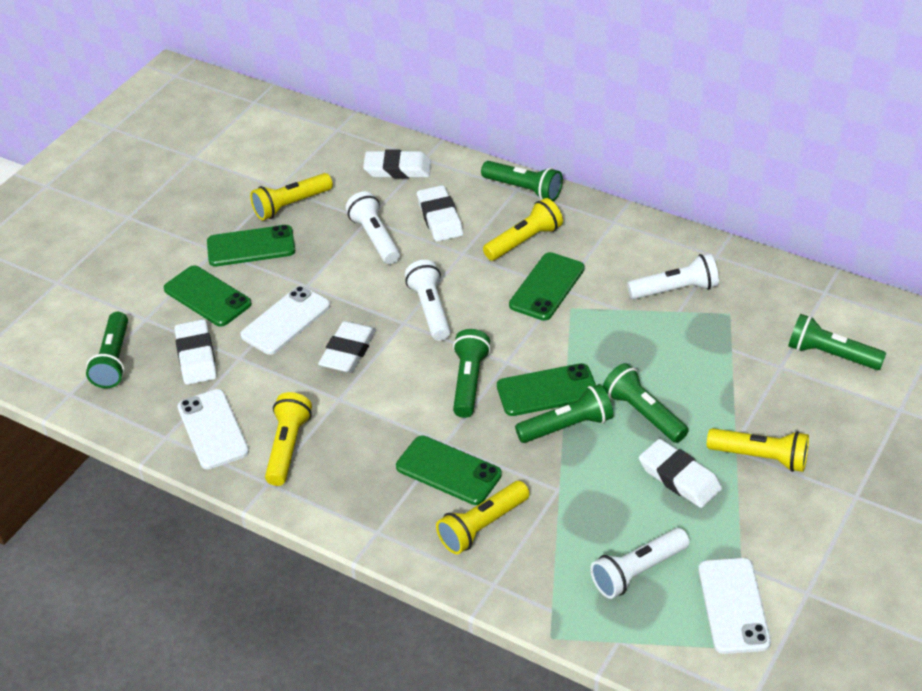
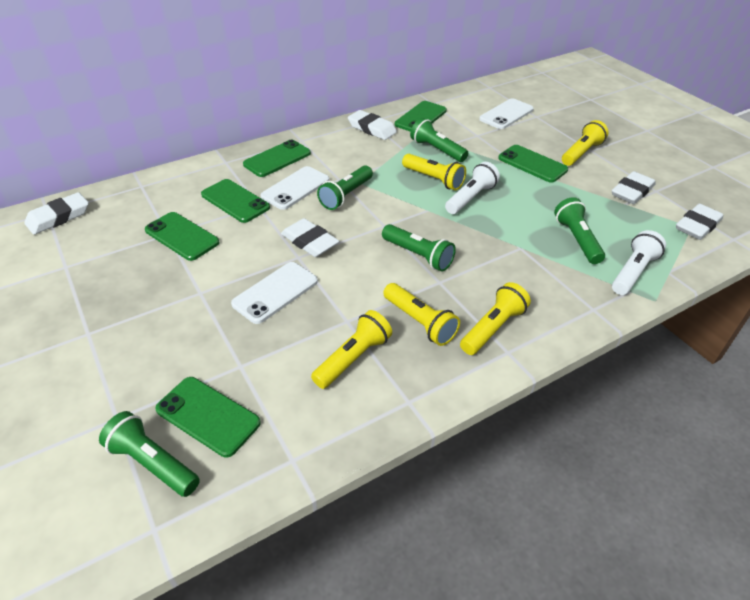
green flashlight: [86,312,128,388] [453,329,491,418] [481,161,563,201] [515,384,613,443] [603,363,688,443] [788,314,886,370] = 6 -> [99,411,200,497] [317,166,373,210] [382,224,456,272] [410,118,468,162] [554,197,605,264] = 5
green phone: [164,265,252,327] [207,225,295,266] [396,436,502,505] [497,363,596,416] [509,252,585,321] = 5 -> [145,212,220,261] [155,377,261,458] [201,179,270,223] [243,140,311,177] [395,101,447,132] [498,145,568,183] = 6
white flashlight: [346,191,400,264] [405,260,451,341] [590,528,690,599] [627,253,719,299] = 4 -> [445,162,500,214] [612,230,666,295] = 2

